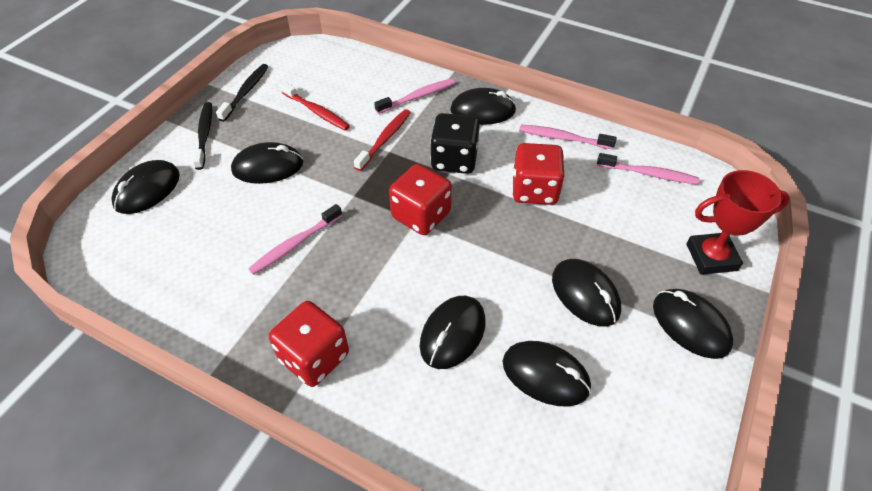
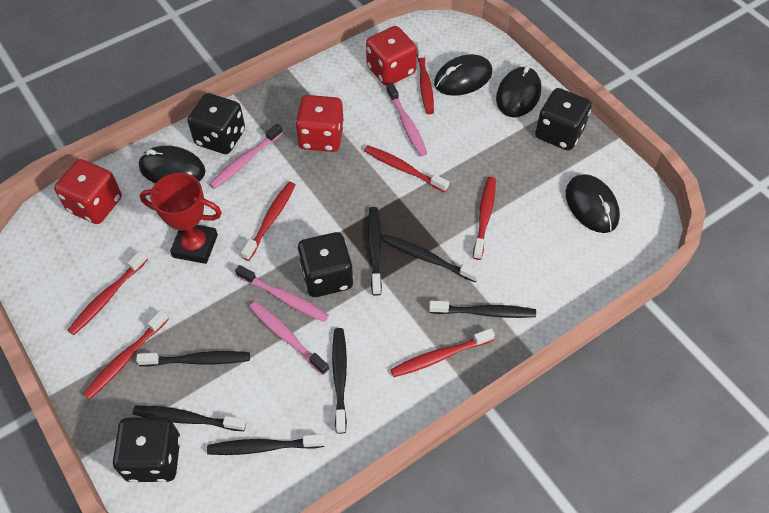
black dice: [430,113,480,174] = 1 -> [113,417,181,483] [188,93,245,154] [298,232,353,297] [535,88,592,150] = 4
black mouse: [111,160,180,214] [231,142,303,184] [420,296,486,369] [450,88,516,125] [503,341,591,407] [552,259,621,326] [653,289,733,359] = 7 -> [139,146,205,183] [434,54,492,96] [496,65,541,117] [566,174,620,233] = 4
black toothbrush: [192,102,212,170] [216,64,269,122] = 2 -> [133,405,246,431] [136,351,250,367] [207,434,325,455] [332,328,347,434] [368,207,382,296] [384,235,480,283] [429,301,536,318] = 7
red toothbrush: [280,82,350,130] [354,109,411,171] = 2 -> [67,250,148,335] [83,310,169,400] [241,182,295,261] [364,145,449,192] [390,328,495,377] [416,42,434,114] [473,177,496,260] = 7

